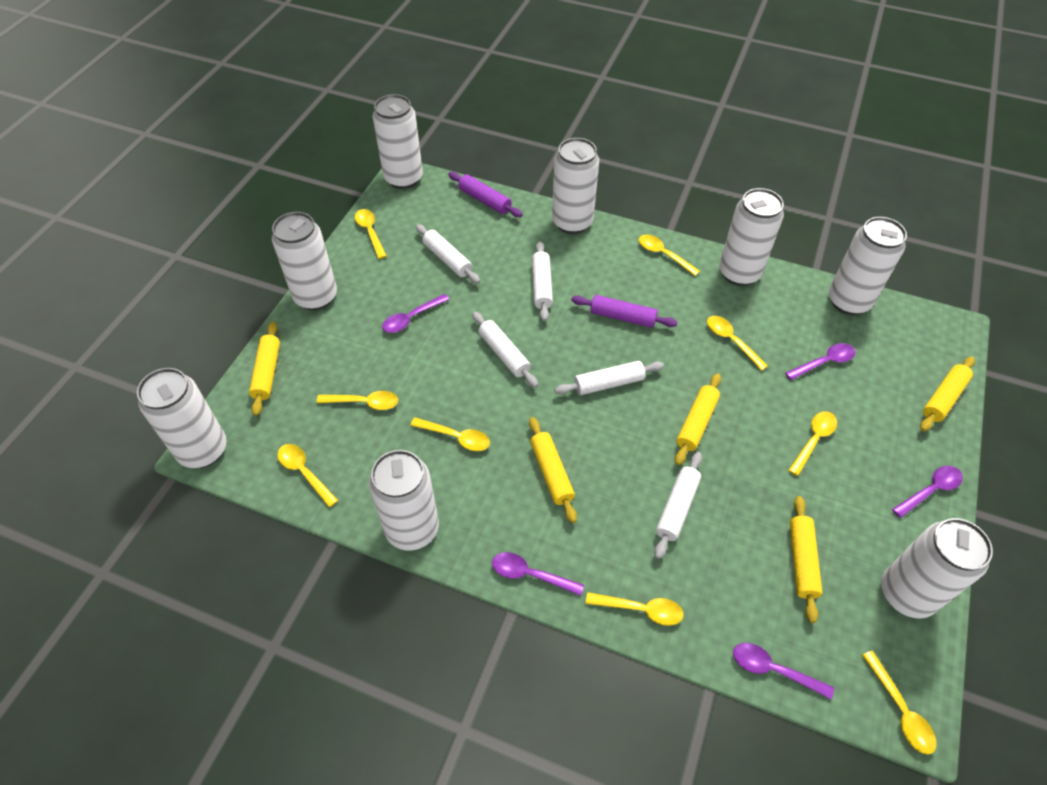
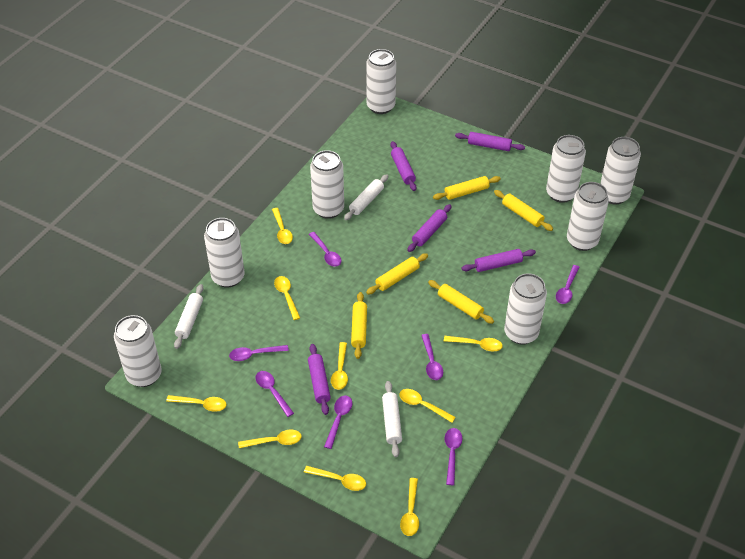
purple rolling pin: [448,172,523,217] [571,295,678,328] = 2 -> [308,344,331,415] [390,141,416,191] [407,204,451,252] [455,132,525,151] [461,249,536,272] = 5
purple spoon: [382,294,449,333] [492,552,584,596] [733,643,834,699] [785,343,856,380] [892,466,963,518] = 5 -> [229,345,289,361] [255,371,294,417] [309,232,342,267] [324,396,352,449] [421,334,443,380] [445,428,462,485] [556,265,580,304] = 7
white rolling pin: [416,224,480,284] [472,312,538,388] [532,241,553,321] [554,361,664,395] [654,452,702,559] = 5 -> [174,284,204,349] [344,174,388,220] [382,381,402,457] = 3

